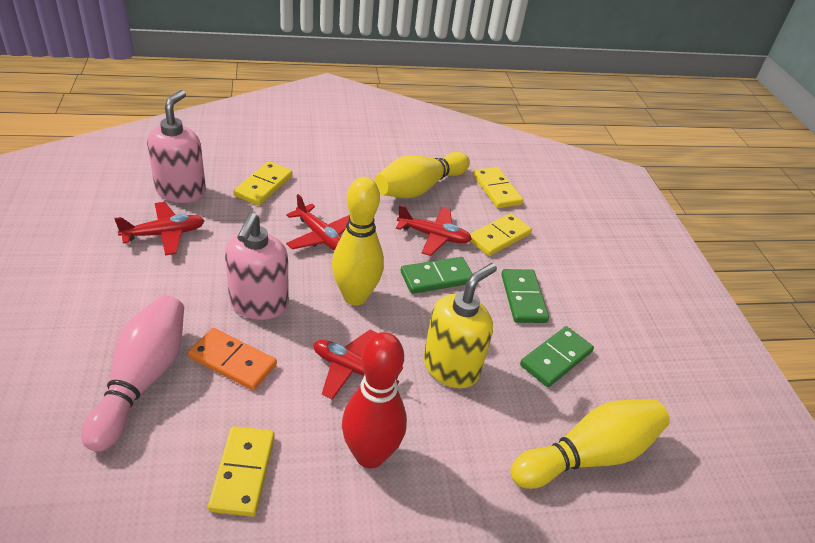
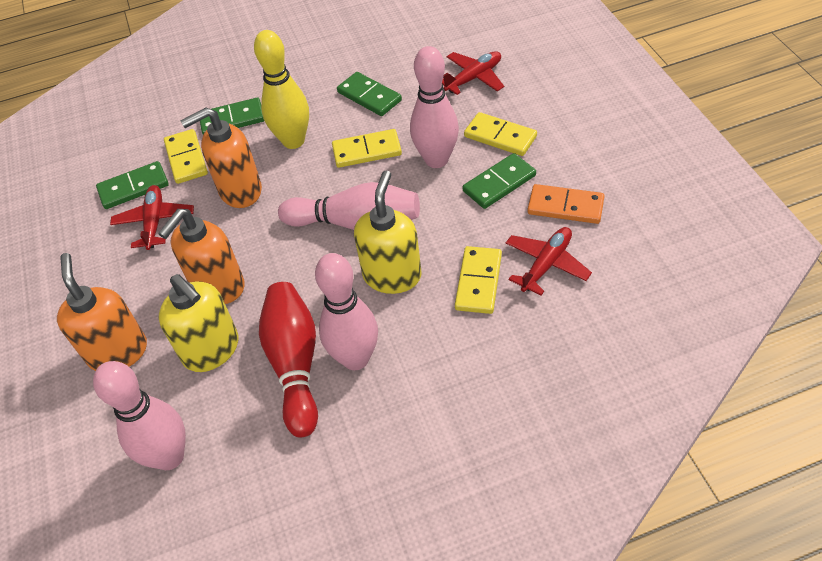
green domino: [401,257,472,294] [501,269,549,323] [520,326,594,387] = 3 -> [96,161,169,209] [200,97,264,135] [337,72,402,116] [463,153,536,209] = 4
orange soap dispenser: none = 0 -> [57,253,147,371] [158,209,245,304] [181,108,262,208] = 3
pink bowling pin: [81,295,184,452] = 1 -> [93,361,186,470] [278,182,420,230] [315,253,378,370] [410,46,459,168] = 4
pink soap dispenser: [147,90,206,203] [225,212,289,320] = 2 -> none = 0
red plane: [114,202,205,255] [286,194,350,251] [313,330,403,400] [396,205,472,256] = 4 -> [110,185,194,250] [442,51,504,95] [506,227,592,296] = 3
yellow bowling pin: [332,177,384,306] [374,152,470,198] [510,400,670,489] = 3 -> [254,30,309,149] = 1
yellow soap dispenser: [424,263,497,388] = 1 -> [159,274,238,372] [354,170,422,294] = 2

